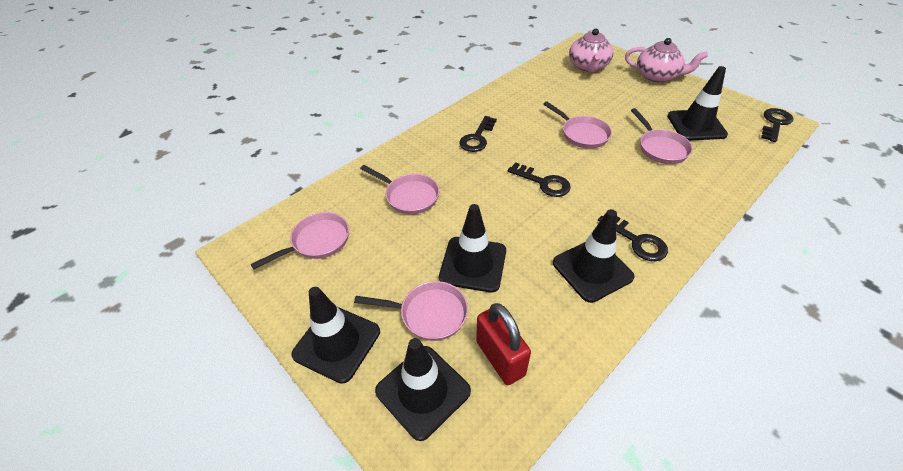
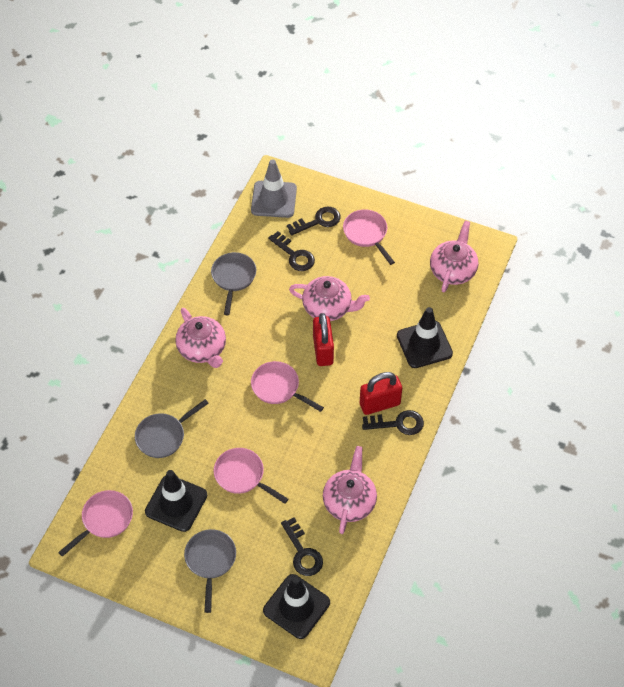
black traffic cone: [291,287,380,384] [375,338,471,441] [439,204,506,293] [553,209,635,303] [667,66,728,141] = 5 -> [145,470,207,532] [263,574,330,639] [397,307,453,368] = 3
grey pan: none = 0 -> [135,399,209,458] [184,529,236,613] [211,252,256,315] = 3
grey traffic cone: none = 0 -> [251,159,297,218] = 1
pink pan: [250,212,349,269] [354,281,468,341] [360,165,439,214] [544,101,612,149] [631,108,693,164] = 5 -> [58,490,133,557] [214,448,288,504] [251,361,324,412] [343,209,395,265] = 4
pink teapot: [569,29,613,72] [625,38,708,83] = 2 -> [175,308,226,368] [289,276,370,321] [323,446,377,534] [430,221,479,292] = 4
red padlock: [476,303,531,385] = 1 -> [313,313,334,366] [360,372,402,415] = 2

